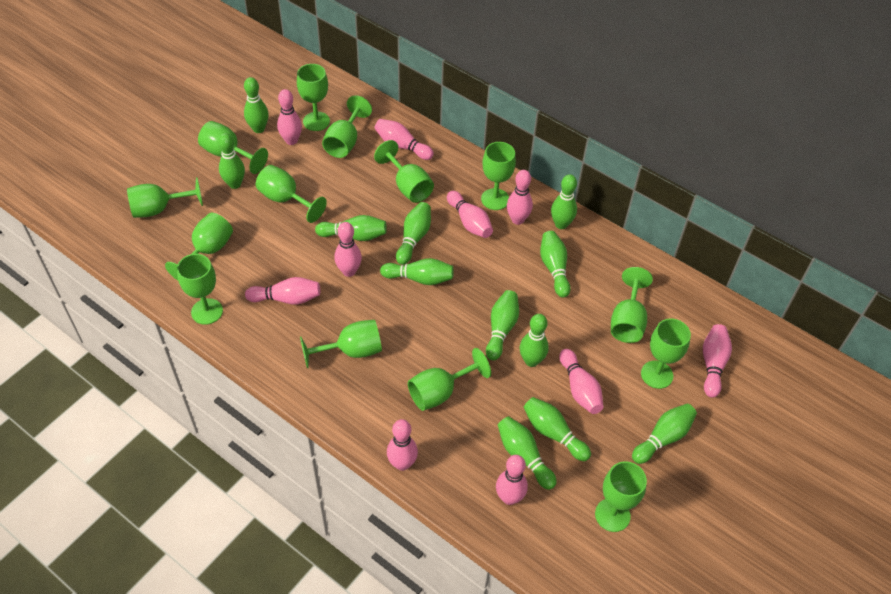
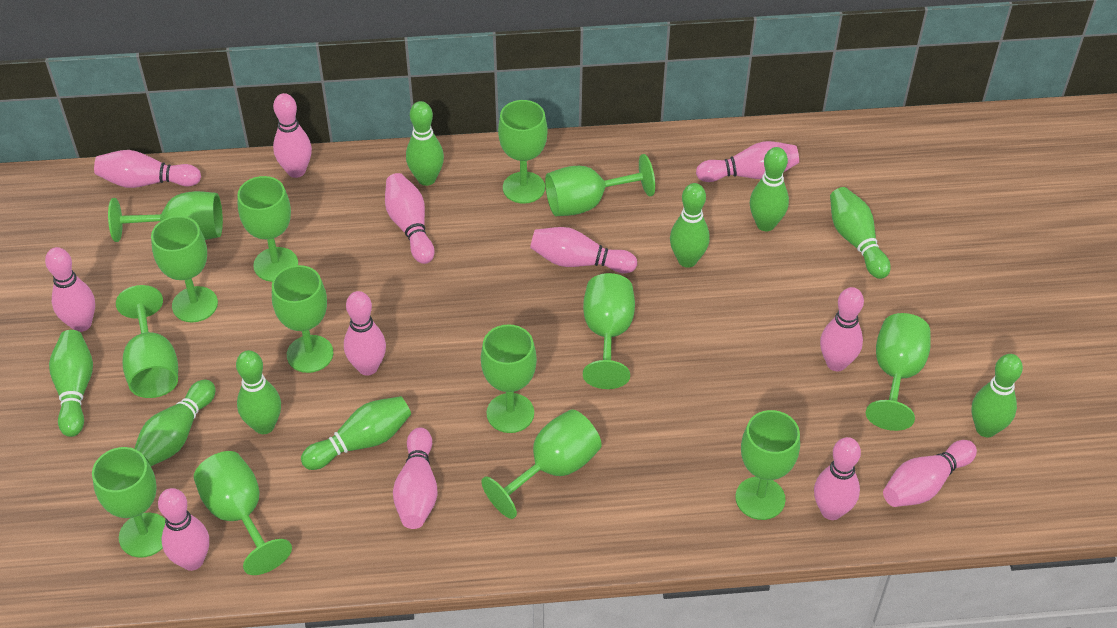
green bowling pin: [218,133,245,189] [244,77,269,133] [315,215,387,241] [380,258,454,285] [396,202,431,265] [486,290,519,360] [498,416,557,490] [520,314,549,367] [523,397,591,461] [540,231,571,298] [551,174,577,229] [632,404,697,464] = 12 -> [49,330,93,437] [134,380,215,466] [236,350,281,434] [301,396,411,470] [406,101,444,186] [670,183,710,268] [750,147,789,232] [830,187,891,279] [971,354,1023,438] = 9
pink bowling pin: [245,277,320,305] [277,89,302,145] [334,222,362,277] [374,119,434,160] [387,419,418,471] [447,191,493,238] [496,455,528,505] [507,170,533,225] [559,349,604,414] [703,324,732,398] = 10 -> [45,247,95,332] [94,150,201,188] [158,488,209,571] [273,93,312,178] [344,291,386,376] [385,173,434,264] [393,428,438,529] [530,227,637,273] [696,141,799,182] [814,437,861,520] [820,287,864,371] [883,440,977,507] = 12

